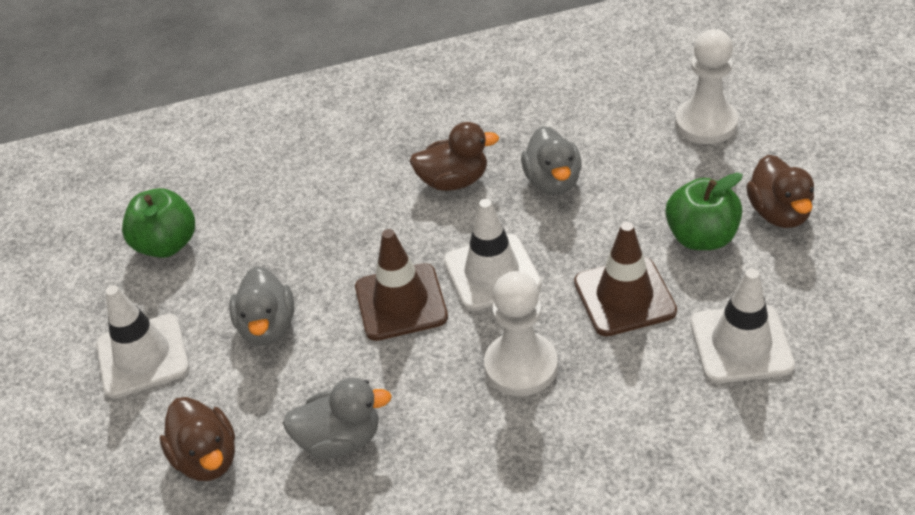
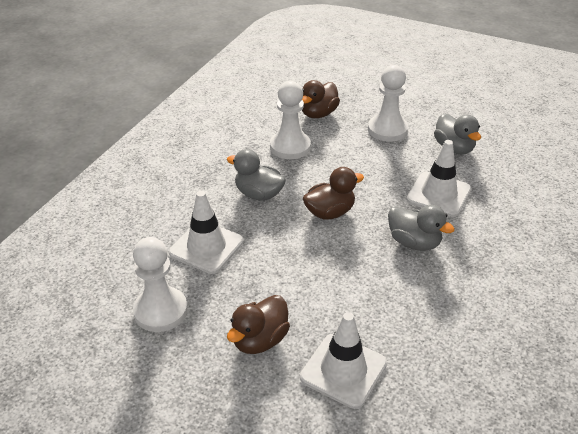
brown traffic cone: [355,229,448,341] [574,222,677,336] = 2 -> none = 0
green apple: [122,188,195,258] [665,173,743,250] = 2 -> none = 0
white pawn: [484,271,558,396] [675,29,738,144] = 2 -> [133,237,188,332] [270,81,311,159] [368,65,408,142] = 3

